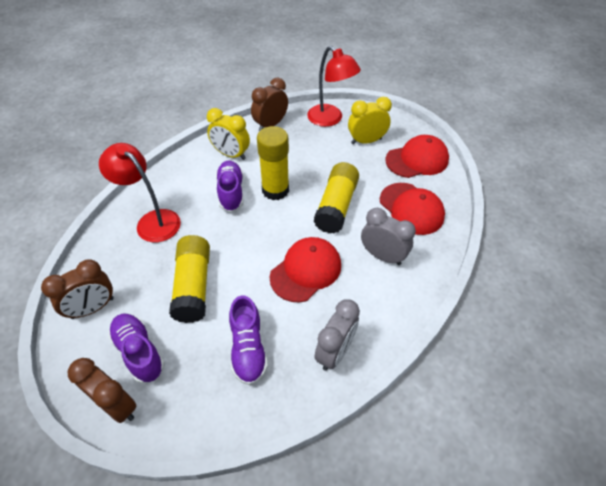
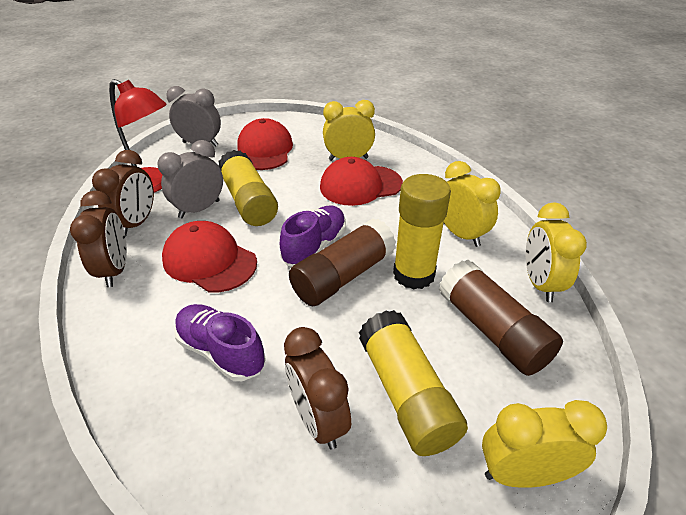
brown glue stick: none = 0 -> [289,218,396,306] [439,260,563,376] = 2
purple shoe: [108,314,165,384] [216,161,243,212] [229,295,268,385] = 3 -> [174,304,266,381] [280,205,346,266] = 2
red lamp: [99,143,181,242] [307,46,361,127] = 2 -> [109,79,167,193] = 1
yellow clock: [207,108,250,160] [348,97,392,144] = 2 -> [323,100,375,161] [444,161,501,247] [482,400,607,488] [526,202,587,302] = 4

